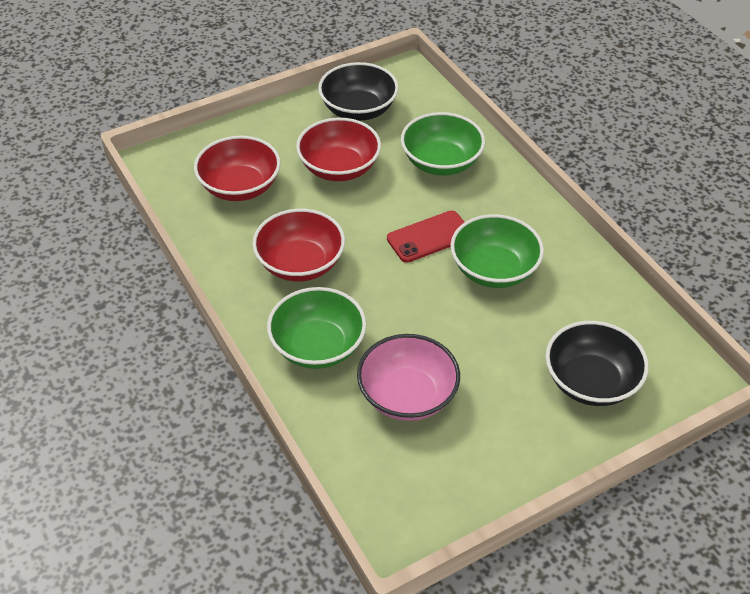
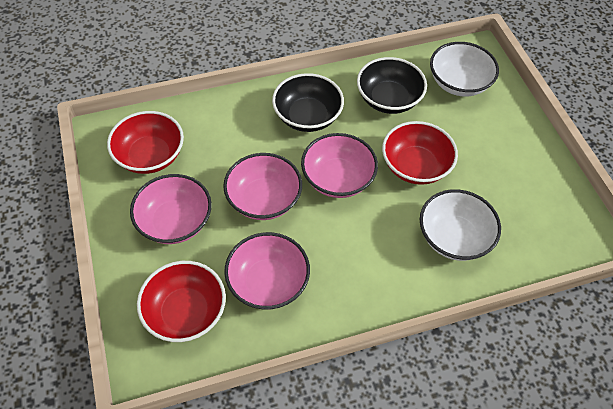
green bowl: [267,287,366,369] [401,112,485,175] [450,214,544,288] = 3 -> none = 0
pink bowl: [357,334,460,421] = 1 -> [130,174,212,244] [223,153,302,220] [224,232,310,310] [301,133,378,198] = 4
red phone: [387,211,464,263] = 1 -> none = 0
white bowl: none = 0 -> [420,189,501,261] [430,42,499,97] = 2

